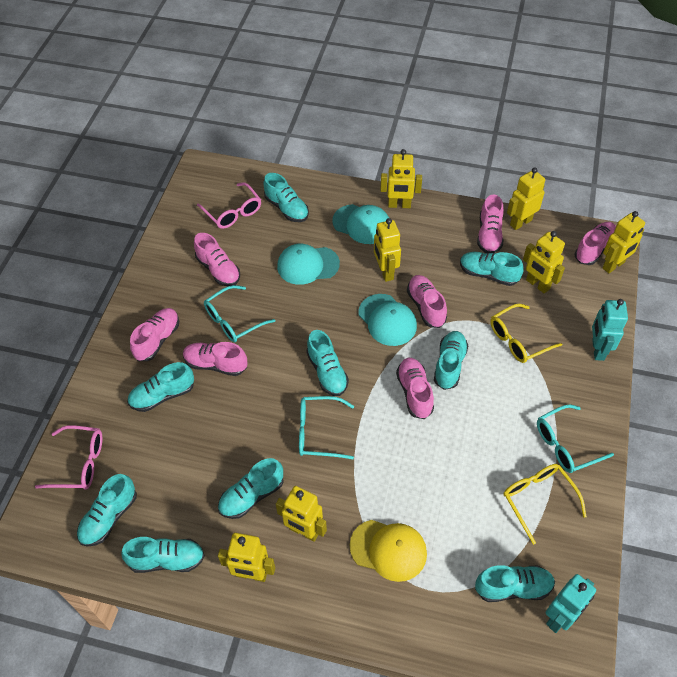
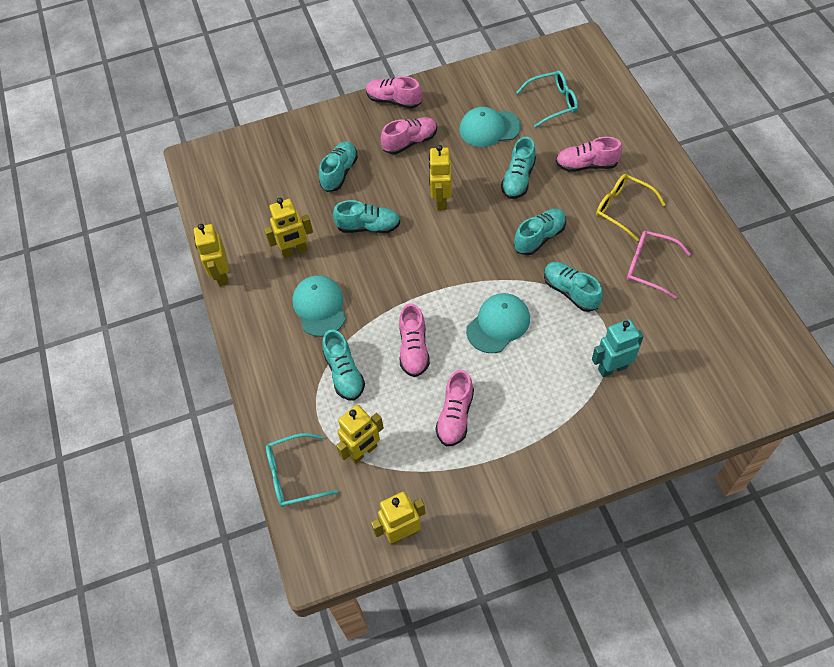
pink glasses: [35,425,102,489] [197,182,261,229] = 2 -> [627,231,691,299] = 1
pink shoe: [130,308,179,361] [183,342,247,376] [194,233,240,286] [396,358,434,419] [407,275,447,328] [477,194,504,253] [575,222,616,265] = 7 -> [366,76,422,109] [381,117,437,154] [399,303,430,377] [435,370,474,446] [556,137,622,172] = 5
turquoise glasses: [204,285,275,342] [299,396,354,459] [537,405,614,473] = 3 -> [266,433,338,507] [516,71,578,128] = 2
turquoise robot: [545,574,596,633] [592,299,628,361] = 2 -> [592,319,644,377] = 1
turquoise shoe: [77,474,137,546] [121,537,205,573] [127,362,194,412] [218,458,284,519] [263,173,309,222] [306,330,349,396] [434,331,468,390] [460,252,524,286] [475,565,555,602] = 9 -> [319,142,358,192] [322,329,365,401] [333,200,400,233] [501,137,536,199] [514,209,566,255] [544,262,603,312] = 6
yellow cap: [350,520,427,582] = 1 -> none = 0
yellow glasses: [490,304,562,363] [504,464,587,545] = 2 -> [596,174,666,242] = 1
yellow robot: [218,533,275,582] [276,486,327,542] [374,218,401,282] [380,149,422,208] [507,167,545,230] [523,231,565,294] [602,211,645,273] = 7 -> [194,224,229,286] [264,198,313,258] [336,405,384,464] [371,492,426,545] [429,145,452,210] = 5

